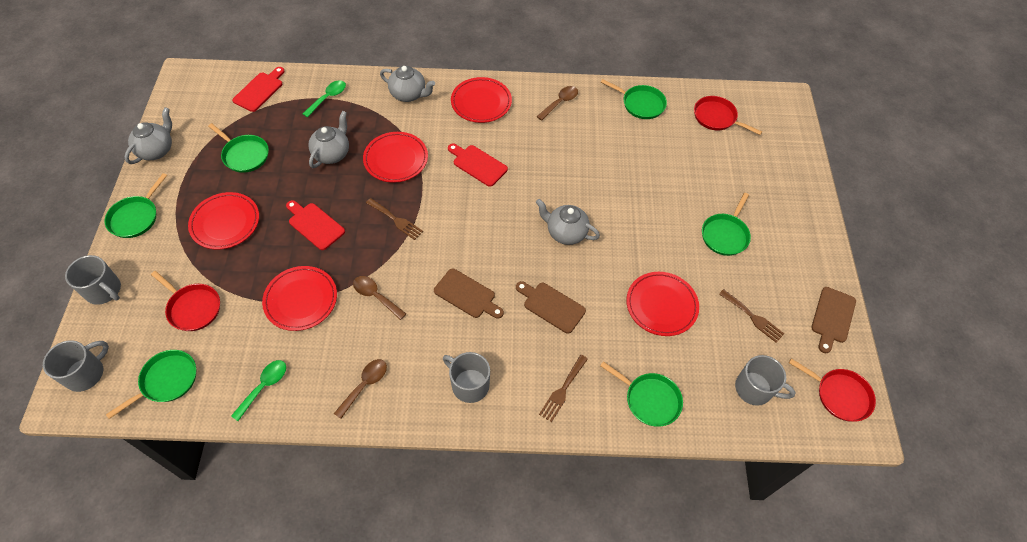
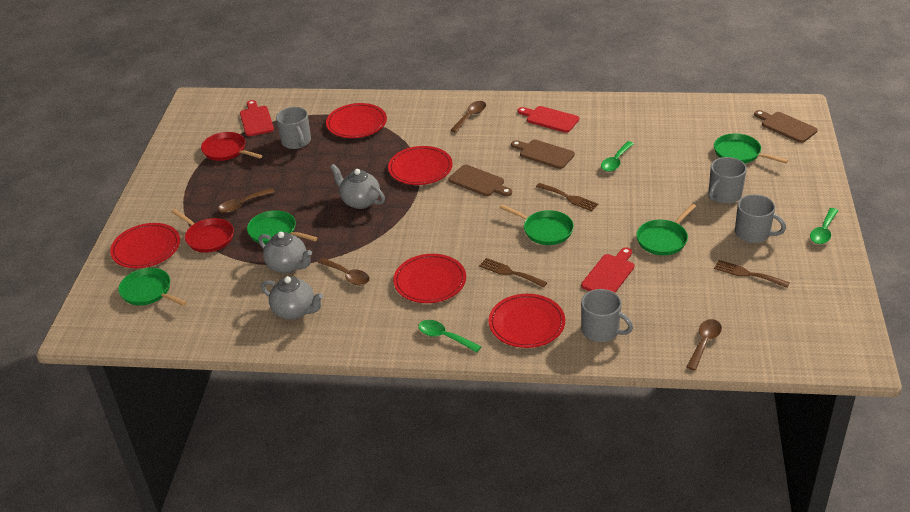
brown spoon: [334,359,387,419] [353,276,406,320] [537,86,578,121] = 3 -> [218,188,275,213] [318,258,370,285] [451,101,486,133] [687,319,722,371] = 4
green pan: [104,173,167,238] [106,350,196,419] [208,123,269,173] [600,361,683,427] [601,79,667,119] [702,193,751,256] = 6 -> [118,268,187,306] [247,210,318,245] [499,205,574,245] [636,204,696,255] [714,133,788,163] = 5
green spoon: [231,360,286,421] [303,80,346,118] = 2 -> [418,320,481,352] [601,141,634,172] [810,208,838,244] = 3
grey teapot: [125,107,172,164] [308,111,349,168] [380,66,435,102] [536,199,600,245] = 4 -> [258,232,312,274] [261,276,323,320] [330,164,385,209] = 3
red pan: [151,271,220,331] [694,96,762,135] [789,358,876,421] = 3 -> [172,209,234,253] [201,132,263,161] = 2

